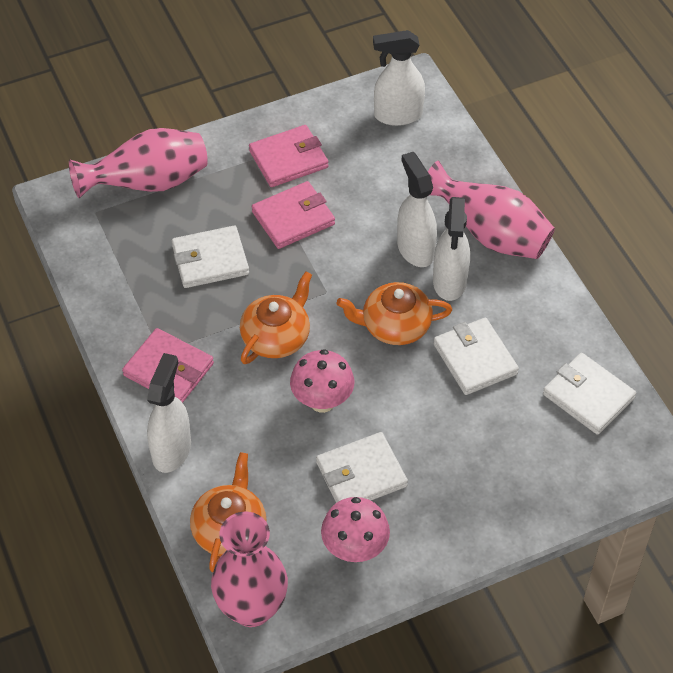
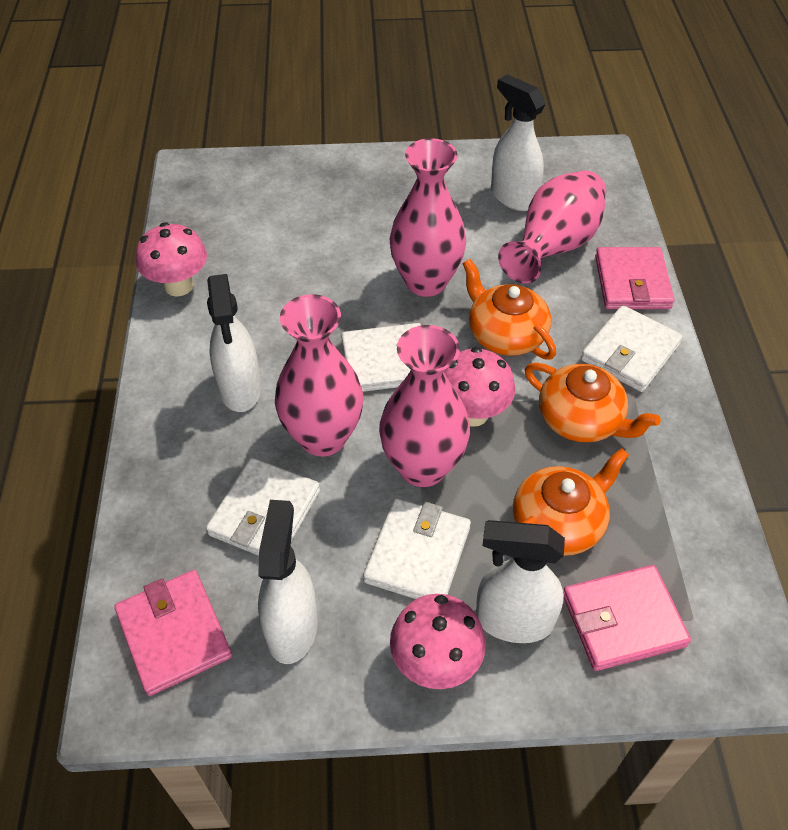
pink mushroom: [290,349,354,413] [321,497,390,562] = 2 -> [136,222,207,296] [390,594,486,689] [444,347,515,427] = 3
pink vase: [69,128,208,198] [211,512,288,627] [428,160,555,259] = 3 -> [275,294,363,457] [379,325,470,487] [389,138,466,297] [498,170,606,284] = 4

